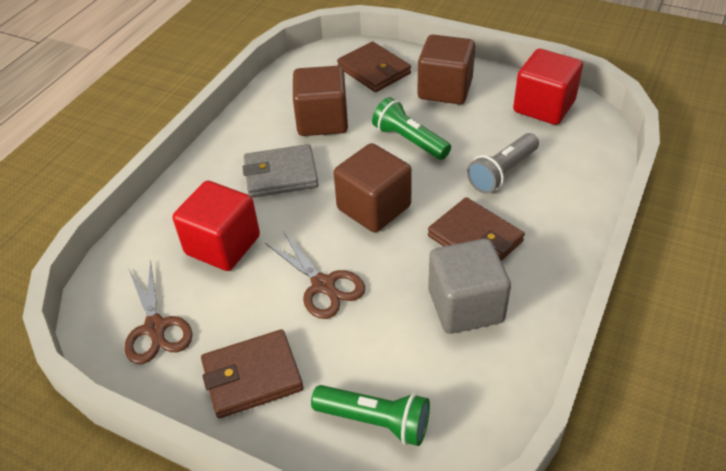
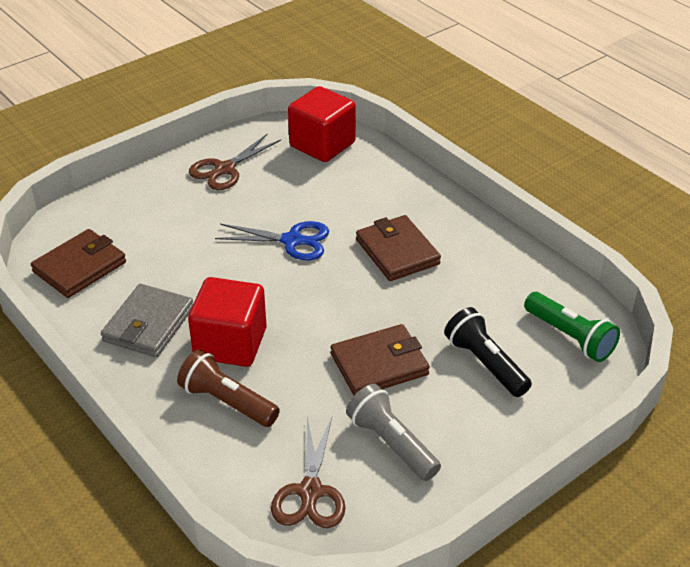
black flashlight: none = 0 -> [444,307,532,397] = 1
blue scissors: none = 0 -> [215,221,329,260] = 1
brown cube: [293,66,348,136] [334,143,412,232] [417,35,475,104] = 3 -> none = 0
brown flashlight: none = 0 -> [177,350,280,427] = 1
green flashlight: [311,385,430,446] [372,97,451,160] = 2 -> [524,292,620,362] = 1
grey cube: [428,238,511,334] = 1 -> none = 0

